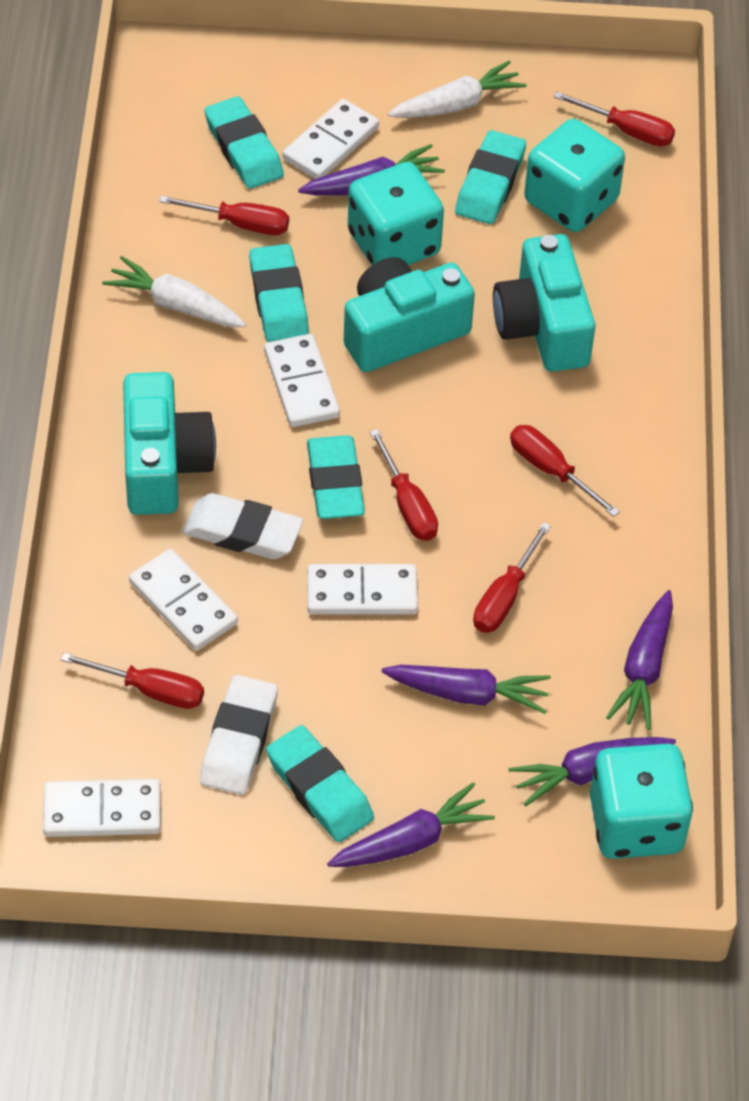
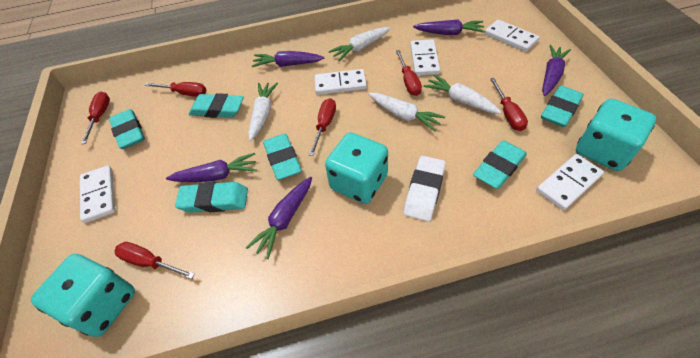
turquoise camera: [123,372,216,515] [344,257,475,372] [493,234,596,372] = 3 -> none = 0
turquoise eraser: [204,96,284,189] [249,244,309,342] [266,725,374,842] [307,435,365,519] [455,130,526,224] = 5 -> [109,109,145,149] [175,182,248,213] [189,93,244,118] [263,134,302,180] [473,140,527,189] [541,86,584,127] = 6
white carrot: [102,256,246,327] [388,61,527,118] = 2 -> [248,83,278,141] [328,27,391,61] [368,93,445,132] [423,74,502,114] = 4
white eraser: [182,493,303,559] [200,675,278,795] = 2 -> [404,156,446,222] = 1

